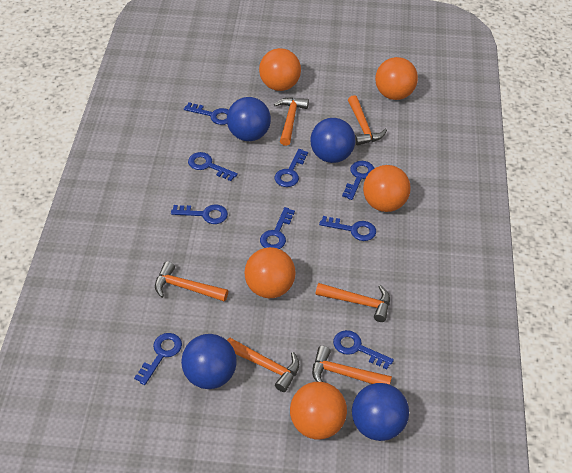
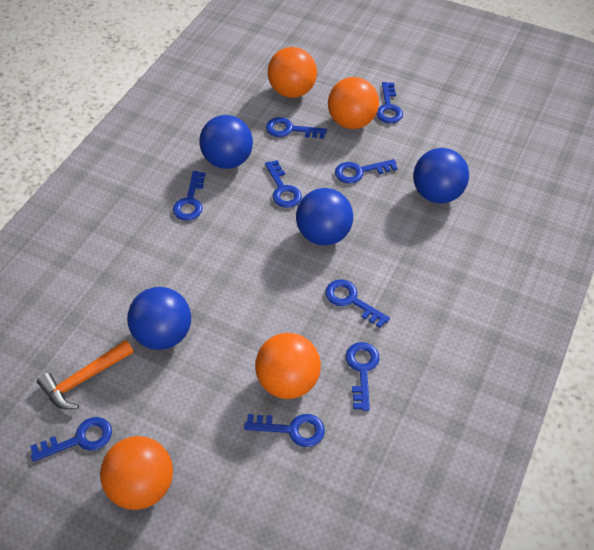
orange ball: [244,247,296,298] [259,48,301,91] [290,382,347,439] [363,165,411,212] [375,57,418,100] = 5 -> [100,436,173,510] [255,333,321,399] [268,47,317,98] [328,77,379,129] = 4
orange hammer: [155,261,228,302] [227,338,299,392] [274,97,309,146] [312,346,392,385] [316,283,390,322] [348,95,387,146] = 6 -> [37,340,134,409] = 1

